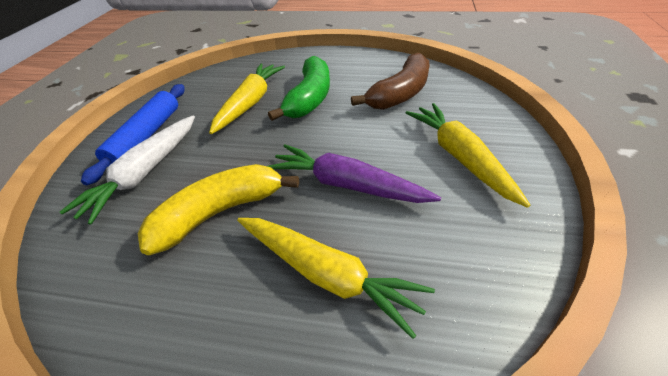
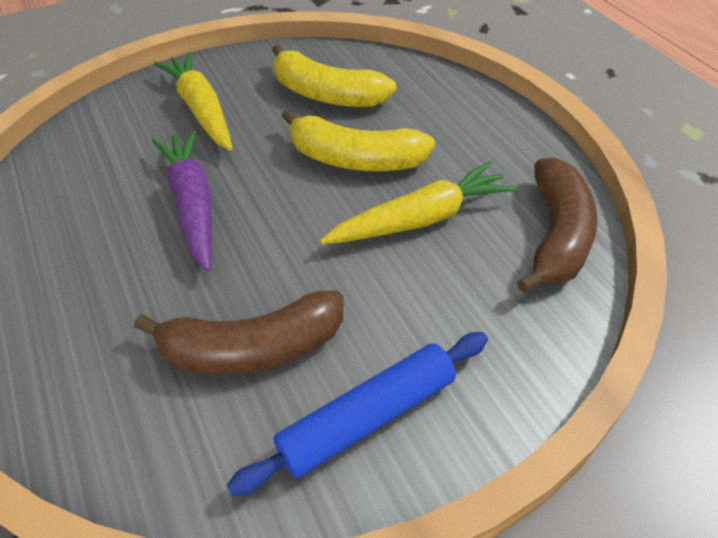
brown banana: [351,53,429,110] = 1 -> [134,290,344,375] [517,157,597,293] = 2
green banana: [268,56,330,121] = 1 -> none = 0
white carrot: [60,115,195,225] = 1 -> none = 0
yellow banana: [138,164,299,255] = 1 -> [272,44,397,107] [281,109,435,171] = 2
yellow carrot: [209,63,285,134] [237,218,435,339] [406,103,530,208] = 3 -> [154,52,233,151] [320,161,516,244] = 2

